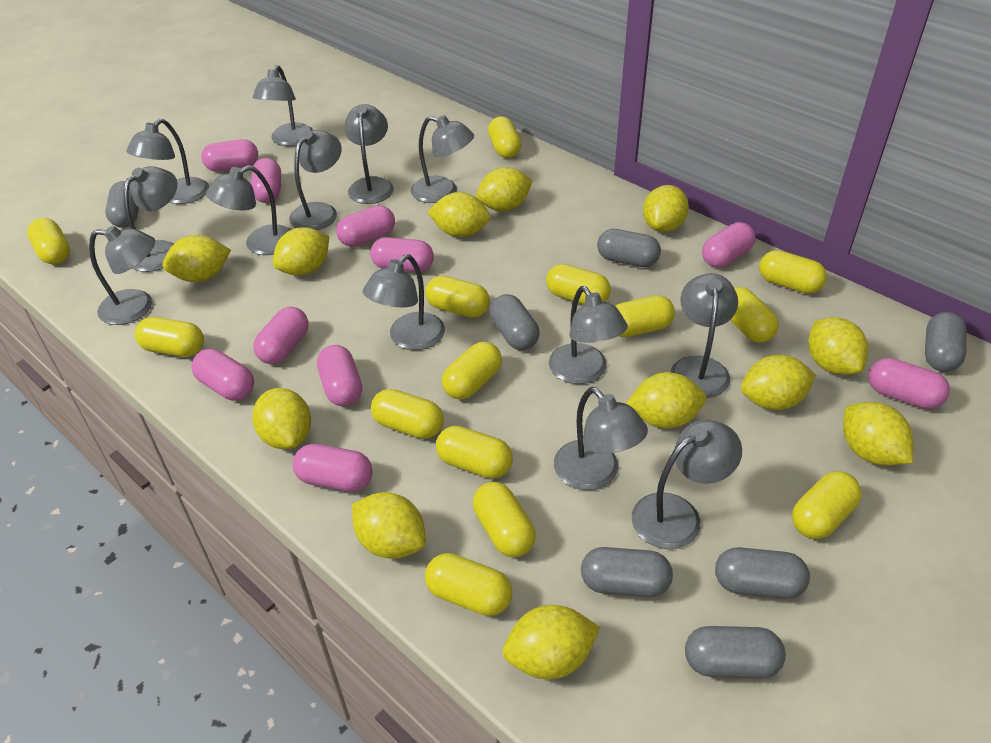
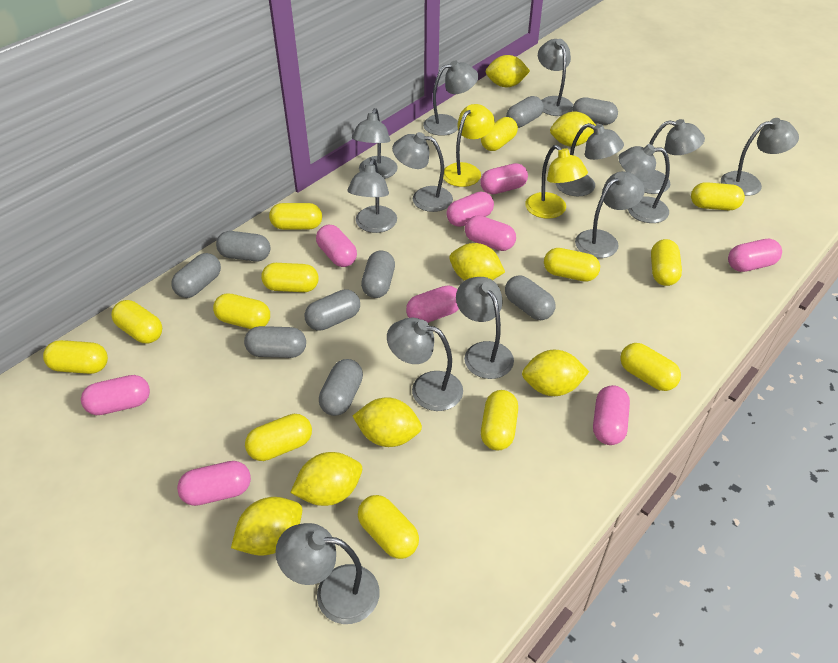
grey capsule: [105,181,139,228] [490,294,539,350] [581,547,673,597] [597,229,661,267] [685,626,786,679] [715,547,810,599] [925,312,967,372] = 7 -> [171,253,221,298] [216,231,270,261] [244,326,306,358] [305,289,360,331] [319,359,363,416] [361,251,395,298] [505,275,556,320] [506,96,544,128] [573,97,618,125] = 9
pink capsule: [191,349,254,401] [201,139,258,172] [251,158,281,203] [253,307,309,364] [293,444,372,492] [317,345,362,406] [336,205,395,247] [370,237,434,272] [702,222,756,267] [868,358,950,409] = 10 -> [81,375,150,415] [177,461,251,506] [316,225,357,267] [406,285,459,323] [446,191,494,227] [465,215,516,251] [480,163,528,194] [593,385,630,445] [728,239,782,272] = 9
yellow capsule: [27,218,70,264] [135,317,204,357] [371,389,444,439] [425,553,512,616] [426,276,490,318] [436,426,513,479] [442,342,502,400] [473,482,536,557] [488,117,522,158] [546,264,611,305] [615,295,675,337] [730,287,779,343] [759,250,827,294] [792,471,862,539] = 14 -> [43,340,108,374] [111,300,162,343] [213,293,270,329] [245,414,312,461] [261,263,319,292] [269,203,322,230] [358,495,419,559] [481,117,518,151] [481,390,518,451] [544,248,600,282] [620,343,681,391] [651,239,682,286] [691,182,745,211] = 13
yellow lamp: none = 0 -> [443,104,495,187] [525,145,588,219] = 2
yellow lemon: [162,235,231,282] [252,388,311,449] [273,227,329,276] [352,492,426,559] [428,192,491,237] [476,167,533,211] [503,605,600,680] [625,372,706,429] [643,185,689,232] [741,355,816,410] [808,317,869,375] [843,402,914,466] = 12 -> [231,497,302,556] [290,452,362,506] [353,397,422,447] [449,243,505,281] [485,55,530,87] [522,350,589,396] [550,112,596,147] = 7

